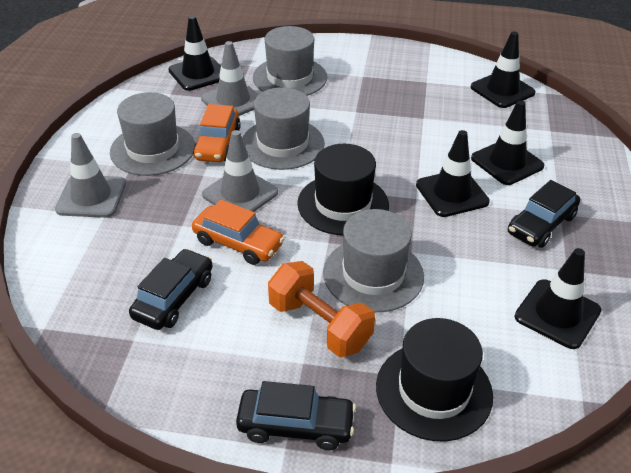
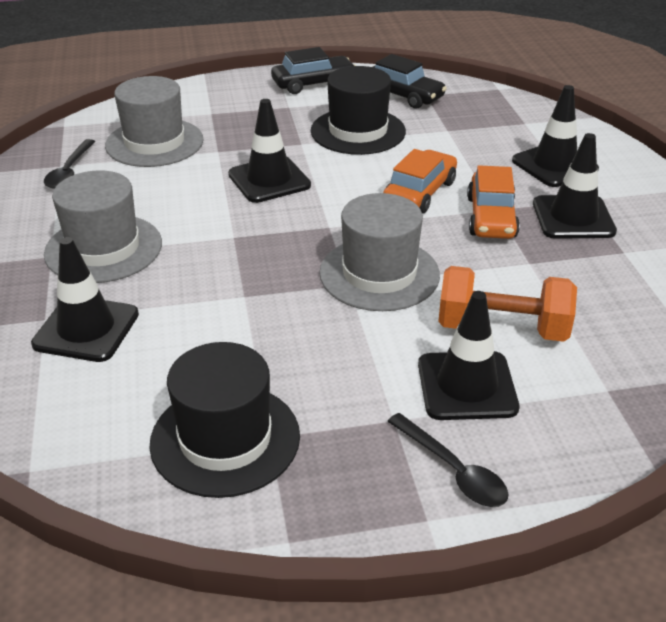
black car: [129,249,213,330] [236,381,356,450] [508,180,580,248] = 3 -> [271,47,356,94] [373,54,447,109] = 2
black spoon: none = 0 -> [44,139,95,189] [387,413,509,507] = 2
grey hat: [110,92,195,176] [242,87,325,170] [253,26,327,96] [323,209,424,312] = 4 -> [44,170,162,283] [105,76,203,167] [319,193,440,311] = 3
grey traffic cone: [55,133,126,218] [201,41,259,116] [202,130,278,212] = 3 -> none = 0

